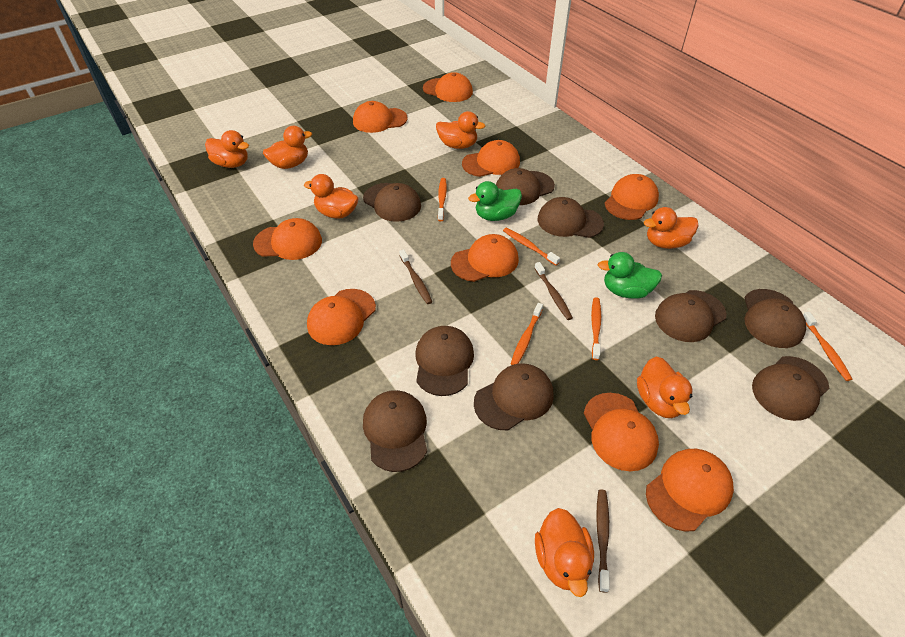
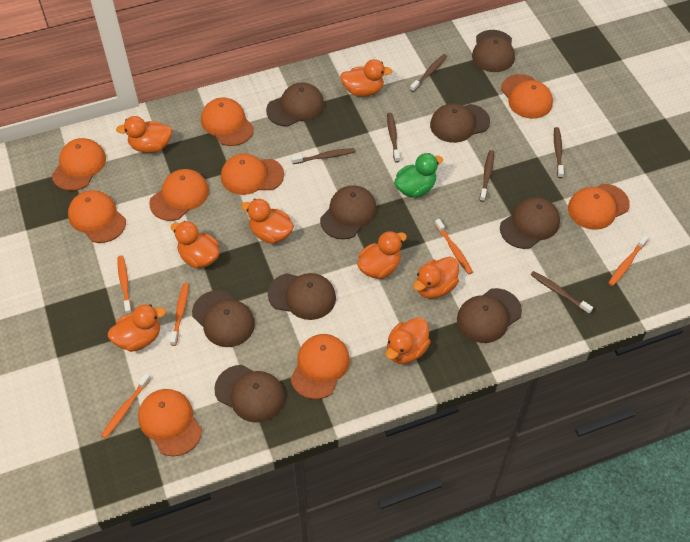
brown toothbrush: [399,249,432,304] [534,262,573,320] [596,489,610,593] = 3 -> [291,148,355,164] [387,113,400,163] [410,54,447,92] [480,150,494,202] [531,271,593,314] [554,127,564,178] = 6
green duck: [468,181,522,221] [598,252,662,299] = 2 -> [394,153,443,198] = 1
orange duck: [205,130,249,168] [263,126,312,169] [304,174,359,219] [436,111,485,149] [535,508,594,597] [637,356,693,418] [644,207,699,249] = 7 -> [108,304,166,352] [116,116,172,153] [170,221,220,268] [241,199,294,244] [340,59,392,97] [357,231,407,279] [386,317,431,364] [413,257,459,299] = 8

